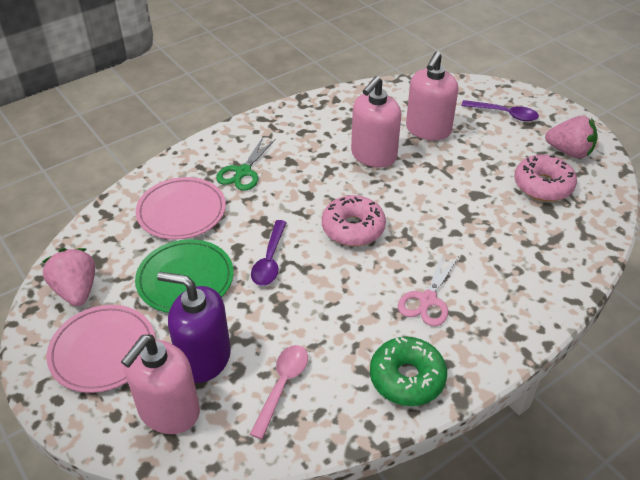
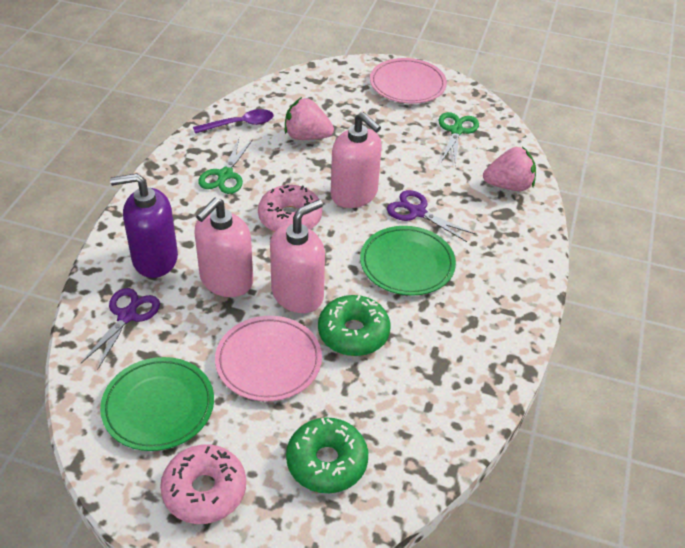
green donut: [370,337,447,406] = 1 -> [286,417,368,493] [318,295,390,356] = 2
green plate: [135,239,234,313] = 1 -> [100,357,214,451] [360,226,456,296] = 2
green scissors: [216,137,276,191] = 1 -> [198,138,253,194] [439,112,479,165] = 2
pink scissors: [398,254,459,326] = 1 -> none = 0
pink spoon: [250,345,308,439] = 1 -> none = 0
purple scissors: none = 0 -> [81,288,160,370] [387,190,475,242] = 2
purple spoon: [251,220,287,286] [461,100,539,121] = 2 -> [193,109,274,133] = 1

